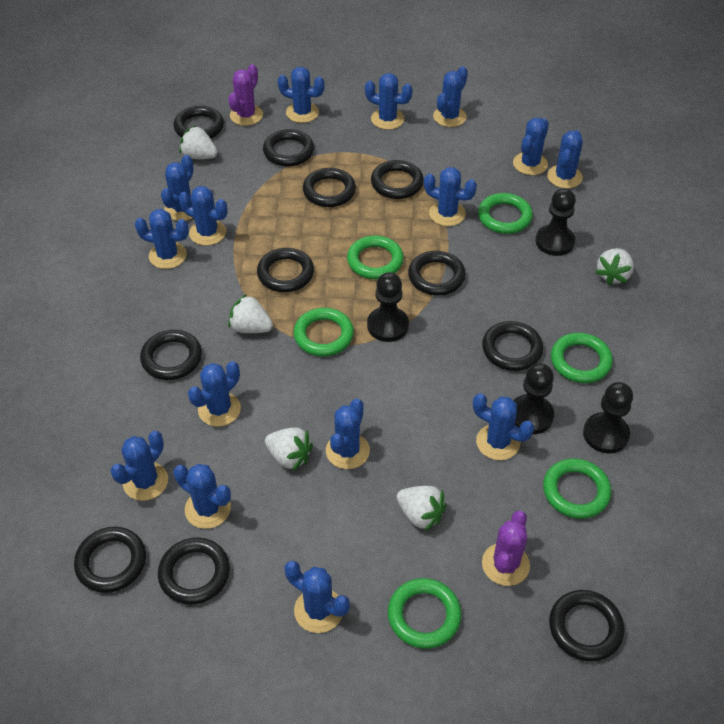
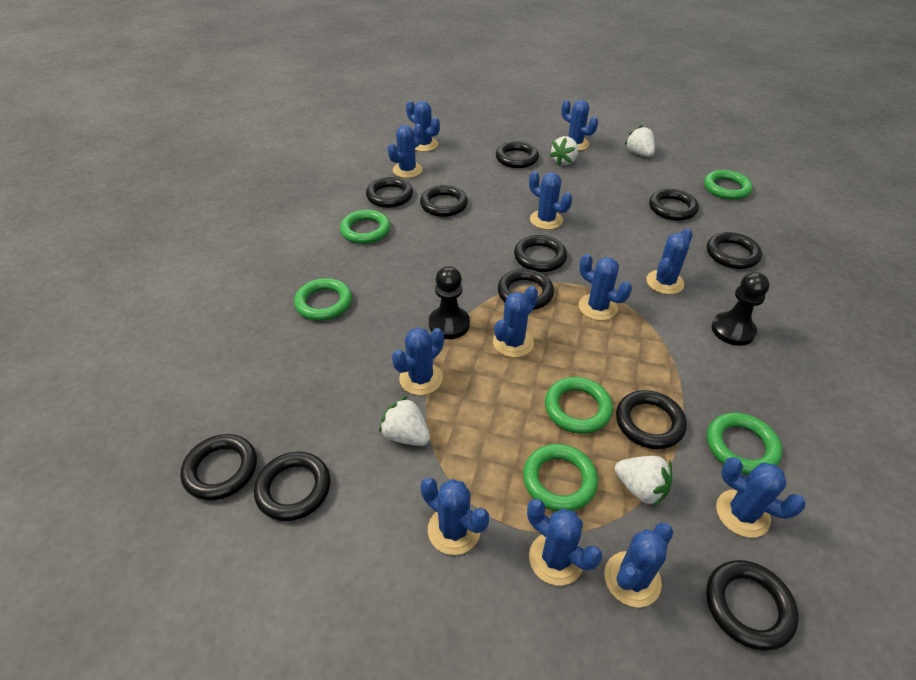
black pawn: [367,272,409,342] [513,363,554,434] [536,188,576,256] [583,382,633,454] = 4 -> [429,266,470,339] [711,272,769,346] = 2
blue cactus: [110,431,168,501] [135,209,189,269] [161,155,193,221] [173,464,231,529] [179,186,228,246] [188,361,241,427] [278,67,325,123] [285,561,350,633] [326,399,370,469] [365,73,413,130] [424,167,477,226] [433,66,468,127] [473,393,534,460] [513,117,549,175] [547,130,583,188] = 15 -> [388,124,423,178] [392,327,444,395] [406,101,440,152] [420,478,489,555] [493,286,538,357] [527,499,602,586] [529,171,572,230] [561,100,598,151] [579,254,632,321] [604,522,673,607] [646,228,693,294] [716,457,806,538] = 12
purple cactus: [228,64,263,126] [482,511,530,586] = 2 -> none = 0
white strawberry: [179,126,218,159] [228,294,273,333] [265,428,313,471] [397,486,447,531] [595,248,634,285] = 5 -> [379,396,430,446] [549,136,578,166] [615,456,672,507] [625,125,655,157] = 4

